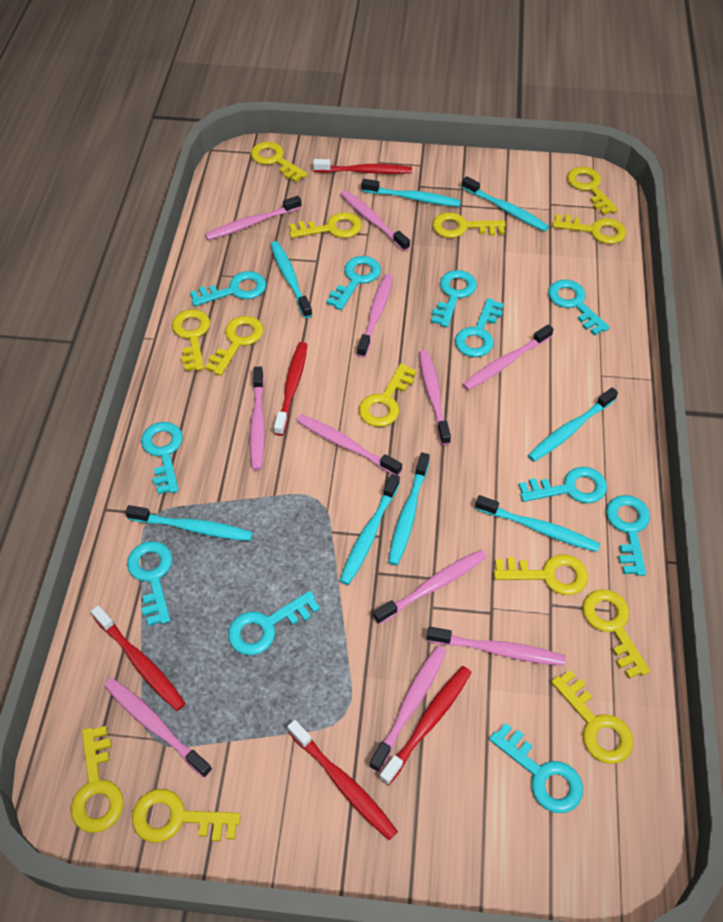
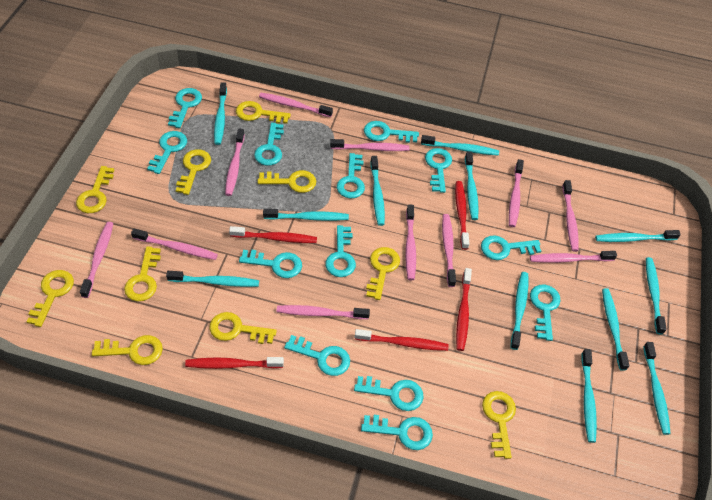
turquoise key: [127,541,172,626] [141,422,183,494] [190,271,266,306] [228,591,320,655] [327,256,381,310] [431,270,477,327] [455,298,504,357] [489,723,583,813] [519,467,607,503] [548,279,610,335] [606,495,650,576] = 11 -> [147,131,187,174] [168,88,202,128] [239,250,302,278] [254,123,284,166] [284,335,350,376] [326,225,356,277] [337,153,365,199] [354,376,424,411] [361,415,433,450] [364,121,419,143] [425,148,452,193] [481,235,541,260] [530,284,560,341] = 13
turquoise toothbrush: [125,505,253,541] [270,241,312,318] [339,474,400,585] [361,179,461,207] [388,453,430,565] [462,176,549,232] [475,495,600,552] [528,387,618,462] = 8 -> [166,271,259,287] [214,82,227,145] [263,209,349,221] [370,156,385,226] [421,135,499,156] [465,151,479,220] [510,272,528,350] [581,349,597,443] [595,230,681,242] [602,288,629,371] [643,342,671,435] [646,257,667,334] = 12
yellow key: [71,726,124,833] [132,789,241,843] [172,309,210,371] [205,316,264,376] [250,142,308,182] [289,212,362,238] [359,363,417,427] [432,212,505,238] [494,555,588,595] [551,670,634,764] [552,214,626,244] [567,167,618,215] [582,589,650,679] = 13 -> [26,270,74,327] [76,166,114,213] [92,335,163,365] [124,246,161,301] [176,149,211,195] [209,312,277,344] [236,101,291,124] [257,170,316,193] [366,247,400,300] [482,391,516,459] = 10

